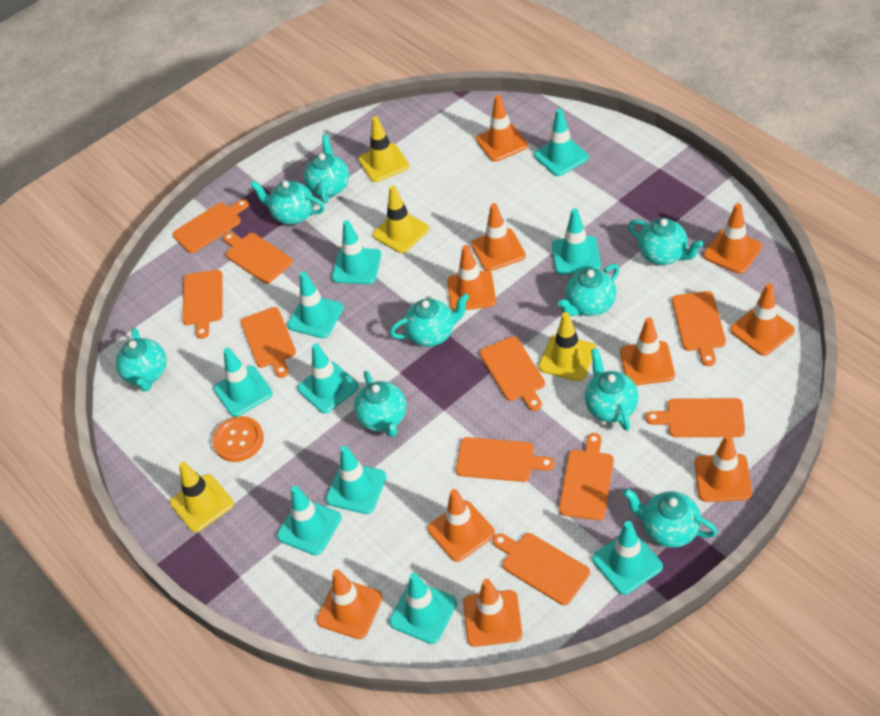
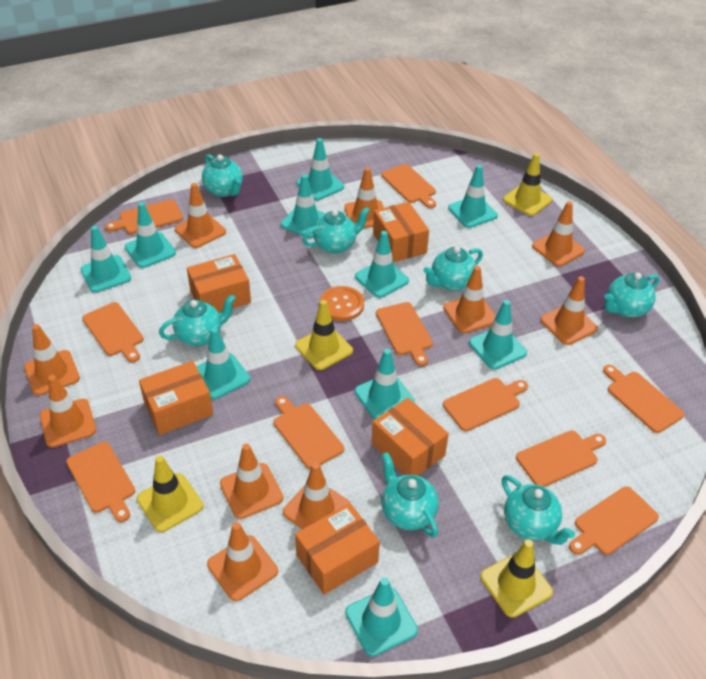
orange box: none = 0 -> [139,361,213,435] [187,254,251,313] [295,503,380,595] [372,398,449,476] [373,202,429,262] = 5
turquoise teapot: [116,328,167,392] [250,180,325,225] [304,135,349,203] [354,371,406,437] [390,293,469,347] [558,264,619,316] [585,348,639,431] [623,488,718,548] [628,218,703,265] = 9 -> [159,294,236,346] [202,154,243,197] [302,207,370,254] [382,452,439,538] [423,246,483,291] [502,475,575,545] [604,273,660,318] = 7

